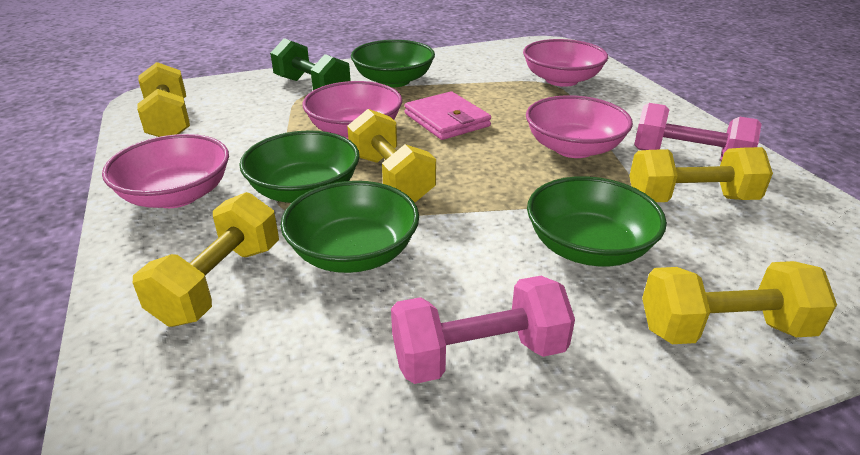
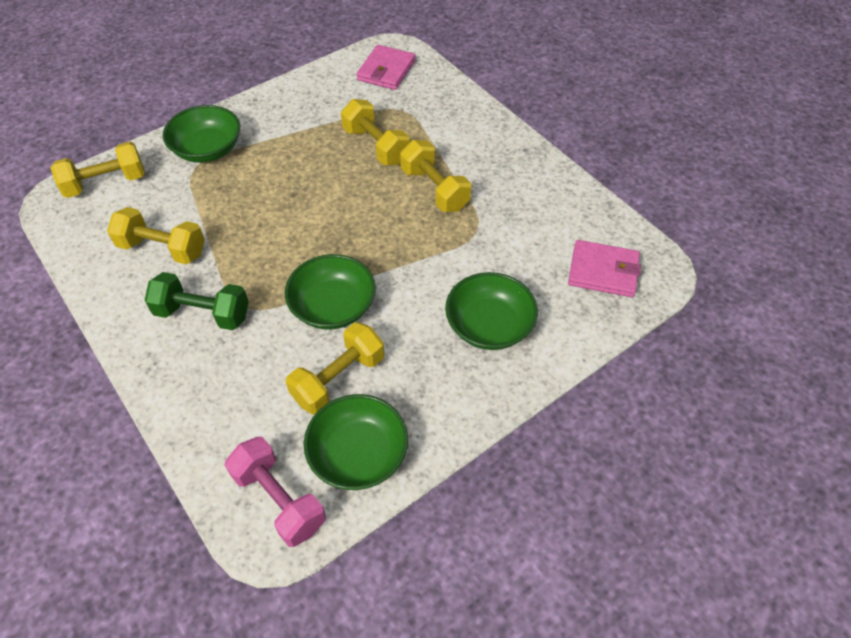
pink bowl: [102,134,229,208] [302,81,402,139] [523,39,608,87] [526,95,633,158] = 4 -> none = 0
pink dumbbell: [391,276,575,384] [634,103,761,161] = 2 -> [225,437,326,547] = 1
pink wallet: [404,91,491,140] = 1 -> [356,45,415,90] [568,240,641,297] = 2

